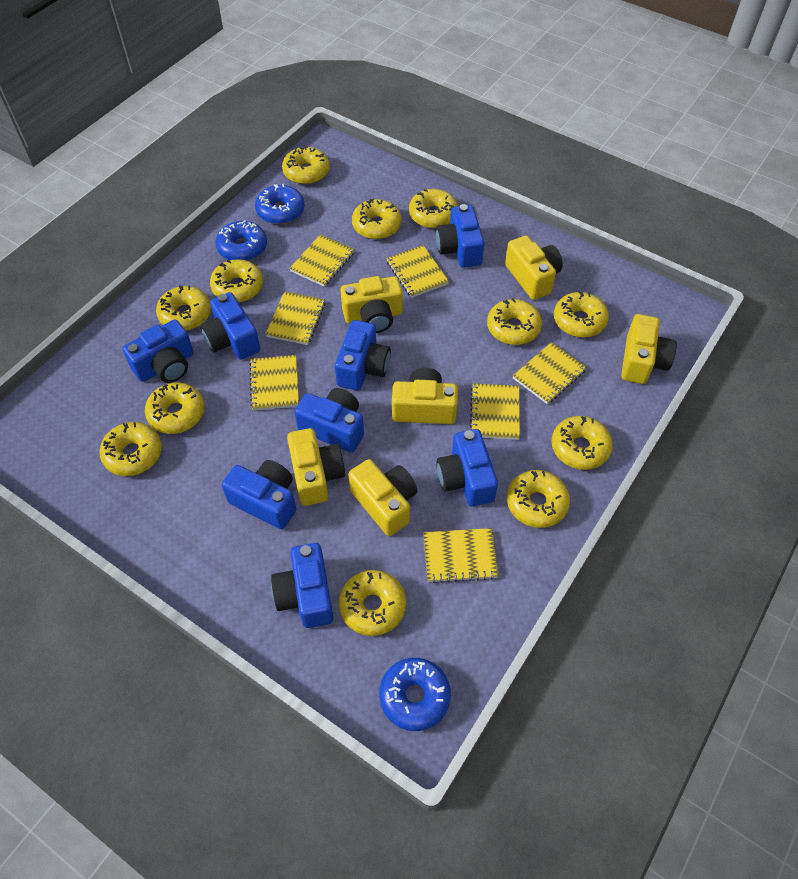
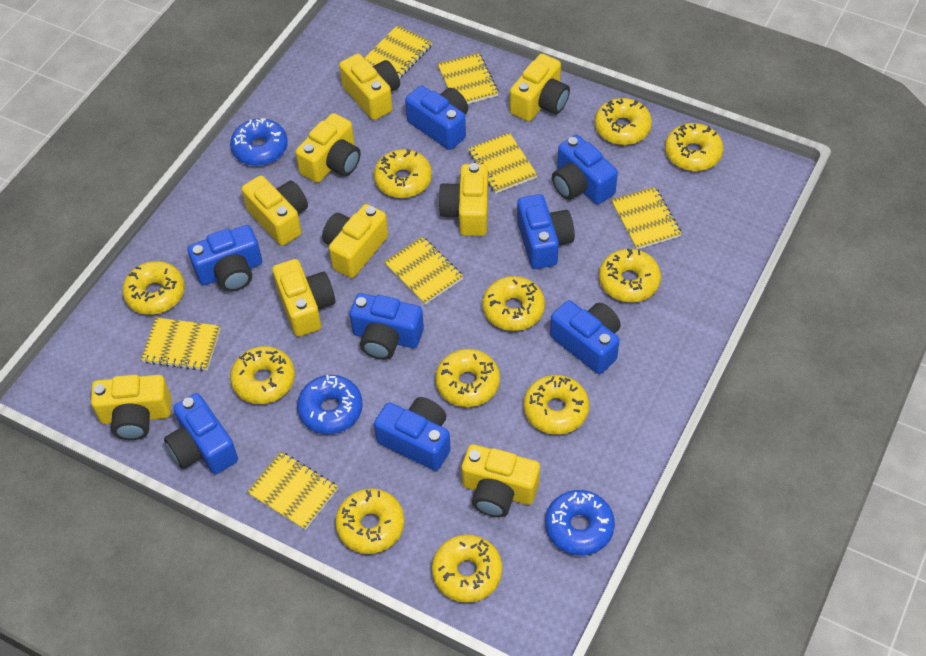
yellow camera: [287,428,345,506] [340,276,403,333] [348,459,417,536] [392,368,458,424] [505,236,563,300] [621,314,677,384] = 6 -> [91,375,171,440] [241,175,308,246] [272,259,335,337] [295,113,361,183] [322,204,388,278] [339,54,400,120] [438,163,488,236] [462,444,540,518] [510,54,570,121] = 9
yellow donut: [100,422,162,476] [145,383,205,434] [156,285,211,331] [210,259,263,302] [282,146,330,184] [339,570,406,636] [352,199,402,239] [409,189,458,228] [487,298,542,345] [507,470,570,528] [552,416,613,470] [554,291,609,338] = 12 -> [122,261,185,315] [230,346,295,404] [335,489,404,554] [374,149,432,198] [432,534,502,603] [435,349,500,407] [482,276,545,331] [524,375,589,435] [595,98,652,145] [599,248,661,302] [665,123,724,171] = 11

